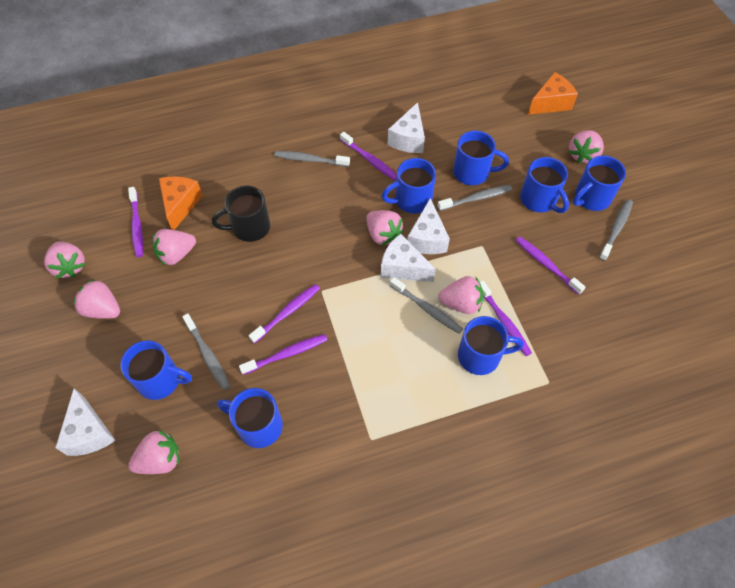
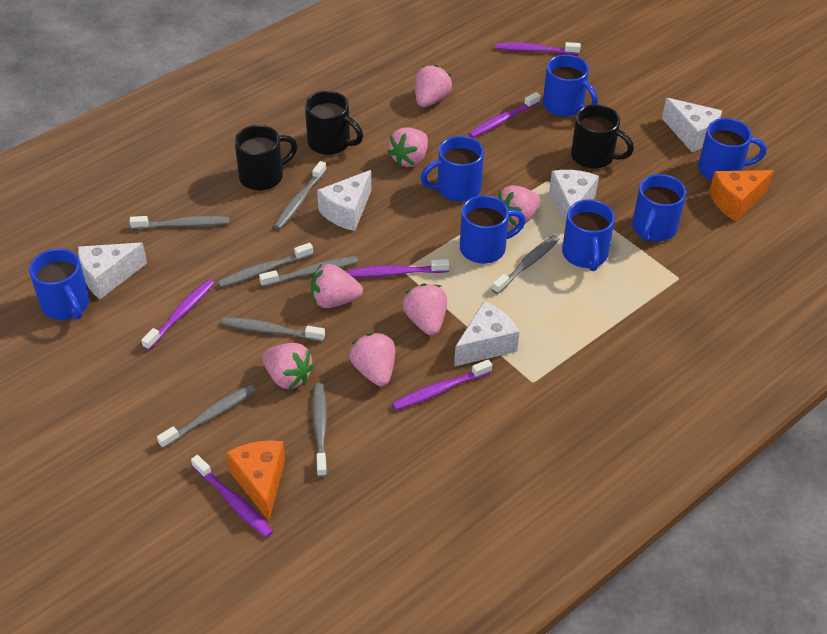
black mug: [212,186,270,242] = 1 -> [234,125,298,190] [305,91,363,155] [571,104,634,169] = 3
grey toothbrush: [182,313,230,390] [274,151,350,167] [390,277,463,334] [437,185,512,211] [599,199,633,261] = 5 -> [129,216,229,229] [157,384,256,448] [218,243,313,287] [222,317,325,341] [259,256,359,287] [274,161,326,229] [312,383,328,477] [492,235,559,294] = 8
white cheese: [55,388,116,456] [381,234,436,282] [388,102,425,153] [407,198,450,254] = 4 -> [78,243,147,299] [317,170,371,231] [454,301,520,366] [549,170,599,225] [662,98,722,152] = 5

